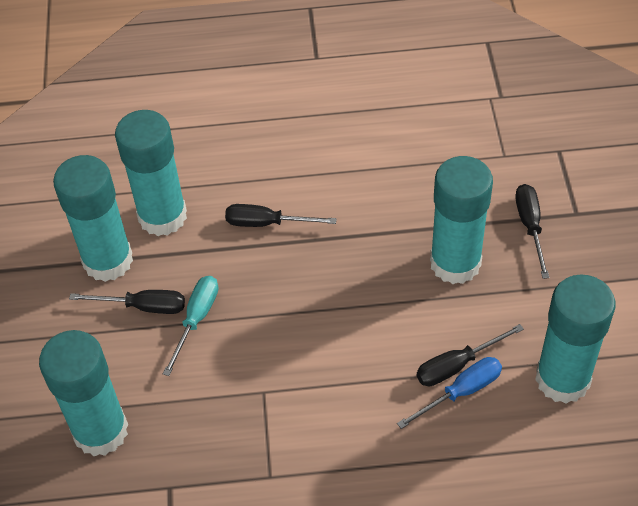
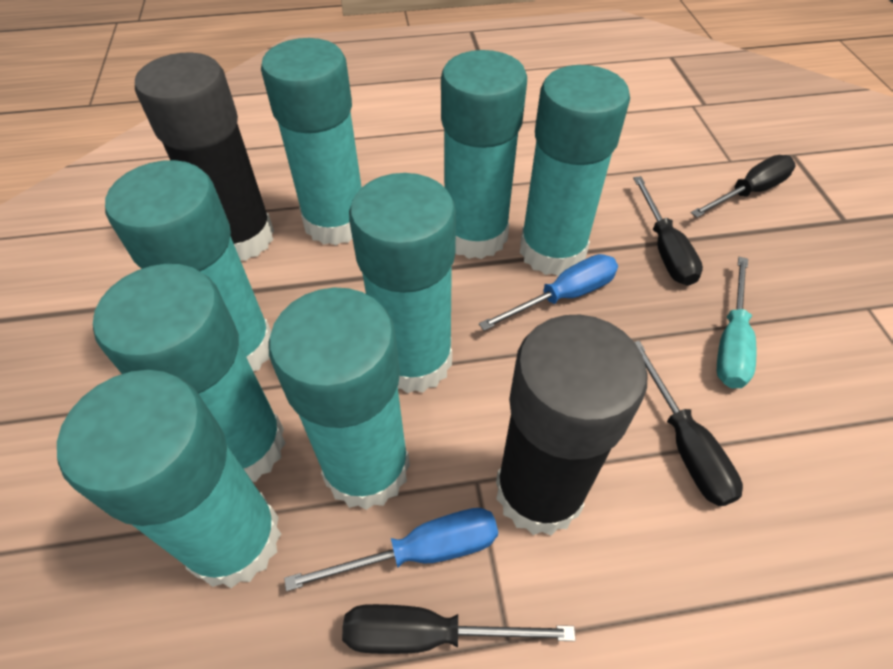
black glue stick: none = 0 -> [135,52,274,261] [496,315,648,535] = 2
blue screwdriver: [397,357,502,429] = 1 -> [284,508,498,591] [479,254,618,331] = 2
turquoise glue stick: [39,330,128,456] [53,155,133,282] [115,110,187,236] [430,156,493,284] [535,274,615,404] = 5 -> [57,370,281,588] [93,264,286,482] [105,160,271,371] [261,38,362,245] [268,288,410,510] [349,173,456,393] [441,50,527,259] [520,65,630,276] = 8

